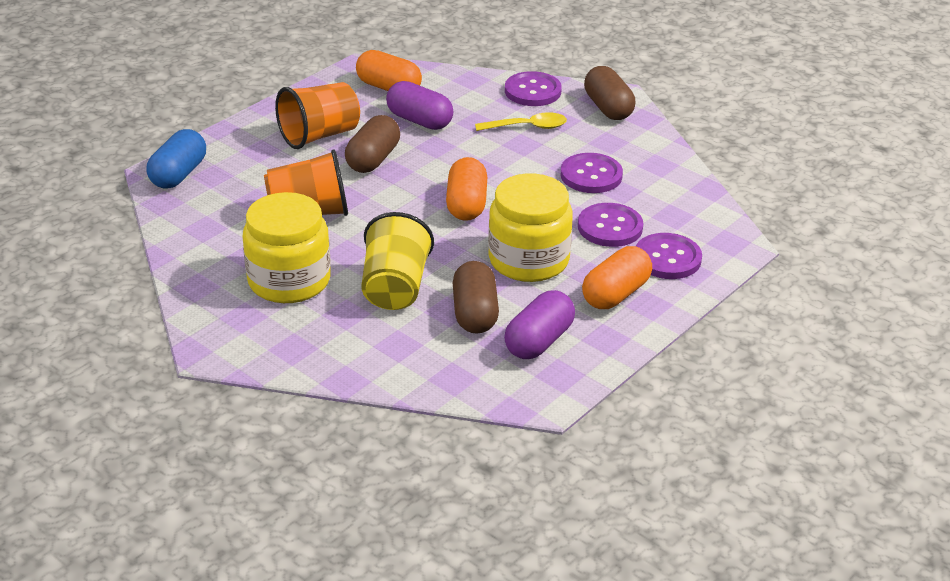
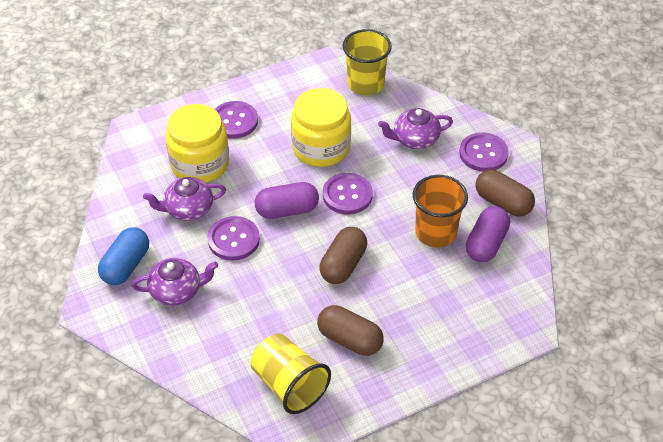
orange capsule: [356,50,422,91] [446,157,487,221] [582,246,652,309] = 3 -> none = 0
orange cup: [264,149,348,216] [275,82,360,149] = 2 -> [413,175,468,247] = 1
purple teapot: none = 0 -> [132,258,218,306] [143,177,226,221] [378,108,453,149] = 3
yellow cup: [361,212,434,310] = 1 -> [251,334,331,414] [343,29,392,95] = 2
yellow spoon: [475,112,567,131] = 1 -> none = 0

